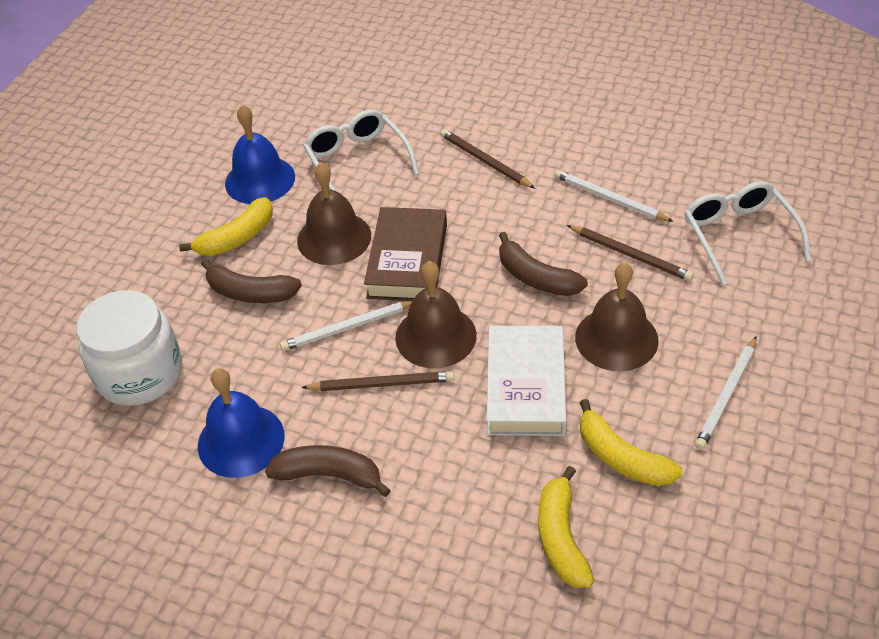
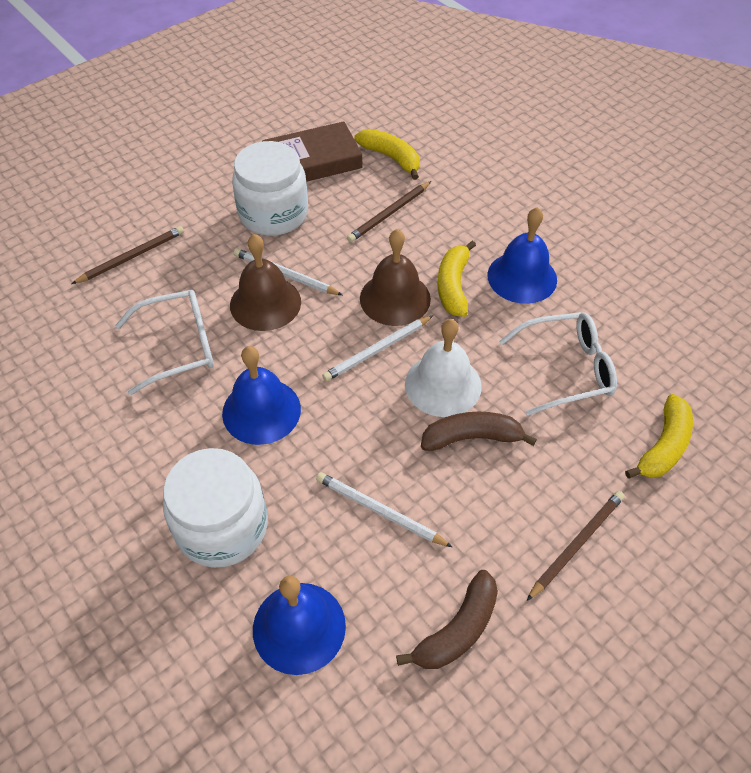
blue bell: [198,368,285,478] [225,105,295,204] = 2 -> [222,346,301,445] [253,576,346,675] [487,207,557,304] = 3
brown banana: [201,259,302,303] [265,445,391,497] [499,232,588,296] = 3 -> [396,570,498,669] [421,412,537,451] = 2
brown bell: [297,162,371,265] [395,261,477,368] [575,263,659,371] = 3 -> [230,234,301,331] [360,229,431,326] = 2
white bell: none = 0 -> [405,319,482,417] = 1
white book: [487,326,566,436] = 1 -> none = 0
white jar: [76,290,182,406] = 1 -> [163,448,268,568] [232,141,308,236] = 2

